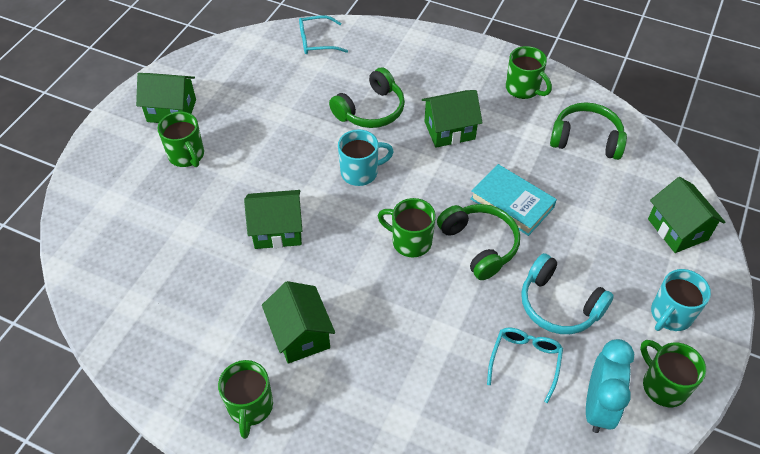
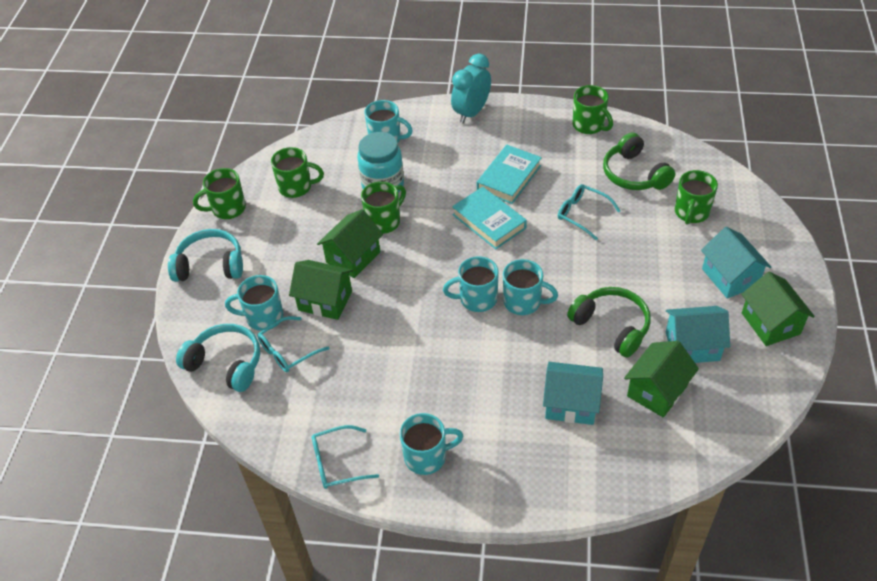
green headphones: [329,67,405,128] [437,204,520,280] [550,102,627,160] = 3 -> [567,287,651,358] [603,132,675,190] = 2
green house: [136,73,196,123] [244,190,302,249] [262,281,335,364] [422,90,483,148] [648,177,726,253] = 5 -> [289,260,353,320] [317,209,383,278] [624,341,699,418] [741,271,815,346] = 4
turquoise book: [470,164,557,236] = 1 -> [452,187,527,249] [477,145,542,204] = 2
turquoise glasses: [299,16,348,54] [487,328,563,403] = 2 -> [257,316,329,372] [312,425,379,489] [558,184,620,240] = 3
turquoise headphones: [521,253,614,334] = 1 -> [168,229,243,282] [176,324,260,392] = 2
turquoise house: none = 0 -> [543,362,603,425] [666,306,730,363] [701,227,771,299] = 3
turquoise jar: none = 0 -> [357,132,404,193] = 1
turquoise mug: [338,130,394,186] [651,269,711,331] = 2 -> [225,275,283,331] [364,100,413,143] [400,413,463,475] [443,256,499,312] [503,259,558,315] = 5

